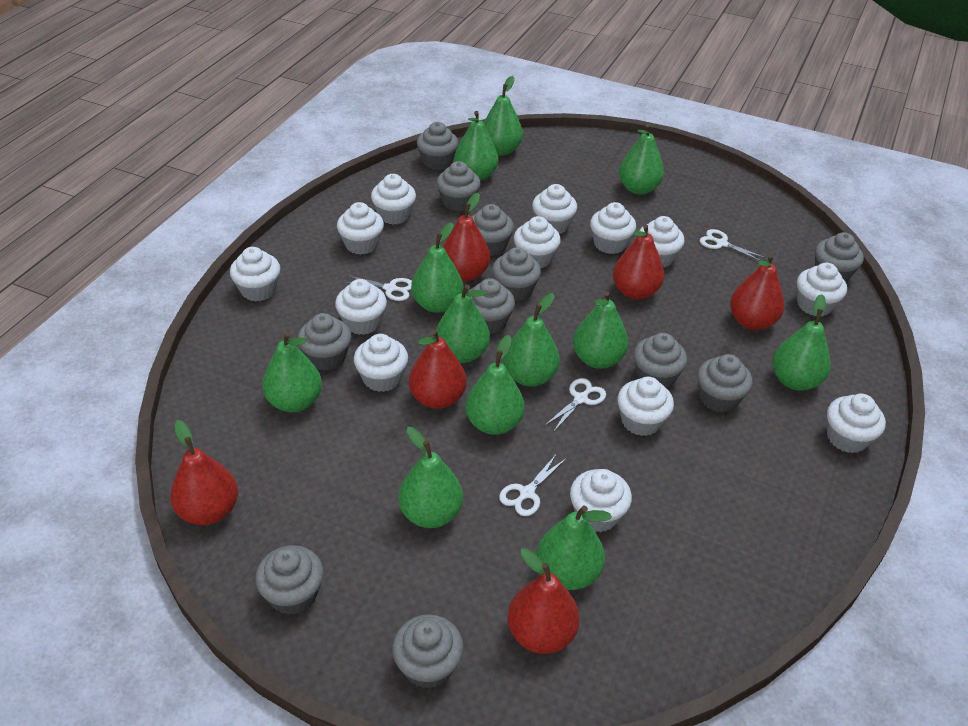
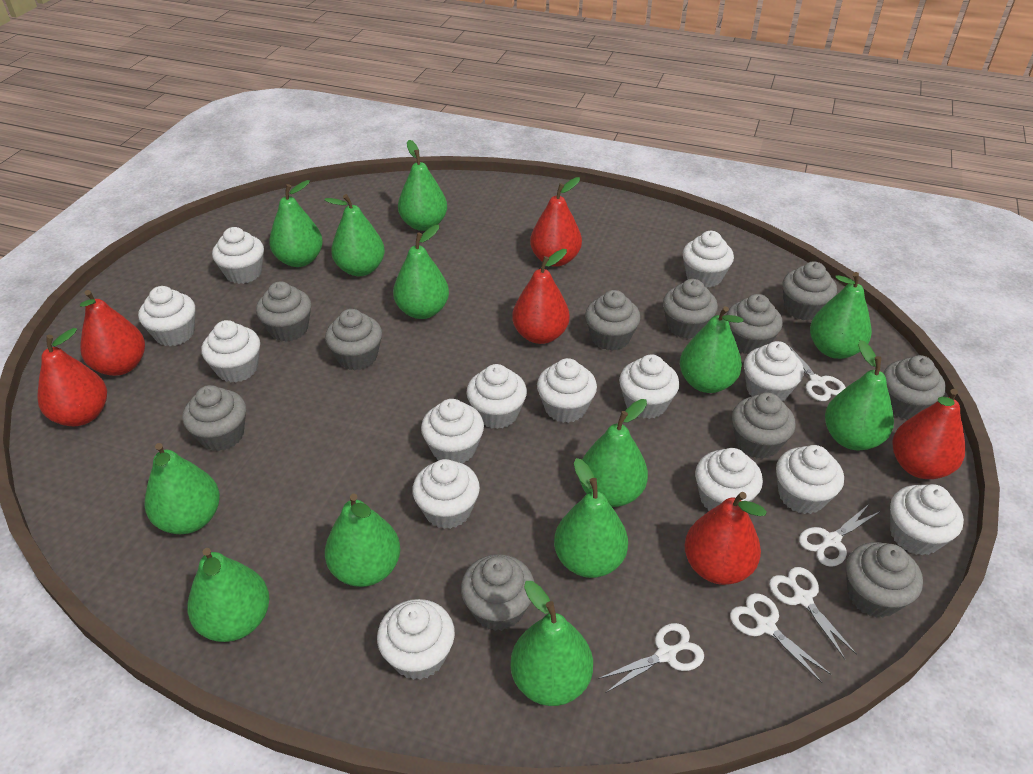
green pear: [262,332,322,412] [398,427,463,528] [411,223,463,313] [436,284,490,363] [454,111,498,181] [465,335,525,435] [484,76,523,156] [503,293,560,387] [537,506,612,590] [573,291,628,369] [619,124,664,195] [772,294,831,391] = 12 -> [145,443,220,534] [187,548,269,642] [269,180,323,267] [324,194,385,276] [325,494,400,587] [393,225,449,319] [398,140,447,231] [510,581,593,706] [554,458,628,578] [579,399,648,507] [680,306,744,393] [810,272,872,359] [825,340,894,451] = 13
white cupcake: [230,247,280,301] [335,279,387,335] [337,202,384,255] [354,334,408,392] [371,174,416,225] [514,216,561,268] [532,184,577,234] [570,469,632,532] [590,202,636,254] [617,377,674,436] [639,216,685,268] [797,263,847,316] [827,394,886,453] = 13 -> [138,286,195,346] [201,320,260,383] [212,227,264,284] [377,599,455,680] [412,459,480,529] [421,399,484,463] [466,364,527,429] [537,358,597,423] [619,354,679,419] [683,231,734,288] [695,448,763,511] [744,341,804,401] [776,445,844,514] [890,484,964,556] = 14
white scissors: [343,275,412,301] [499,455,566,516] [544,378,606,432] [700,229,766,261] = 4 -> [598,623,704,693] [730,593,832,683] [769,567,857,660] [788,345,846,401] [799,504,881,567] = 5

